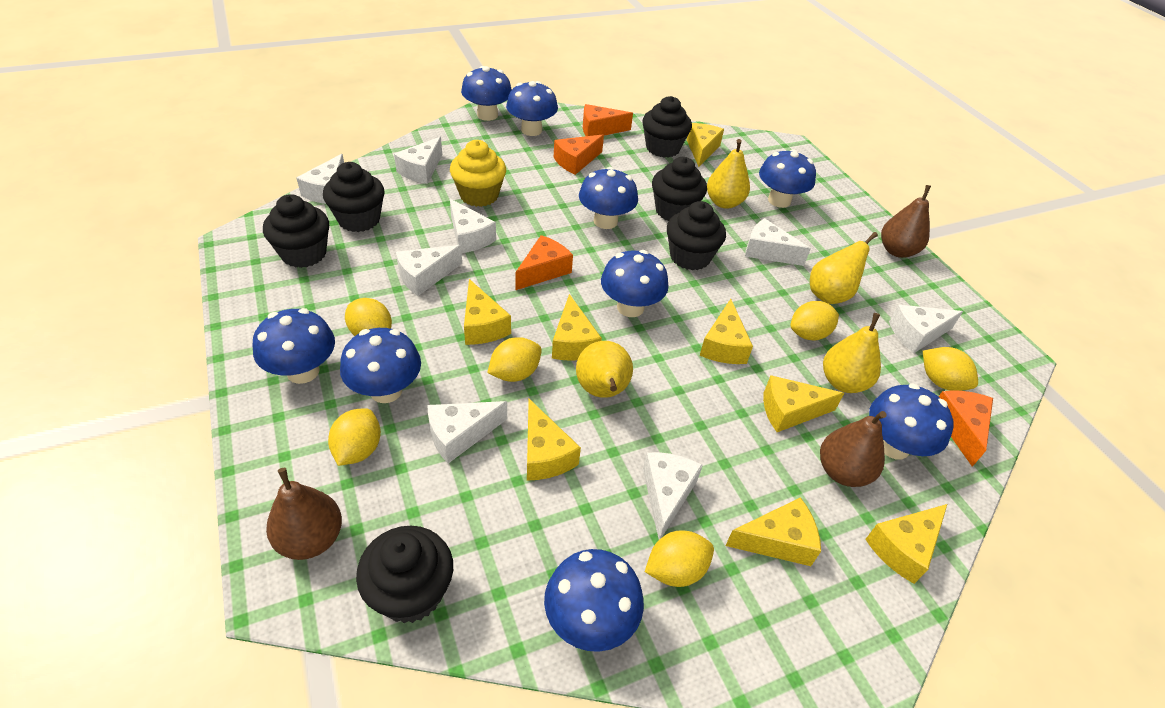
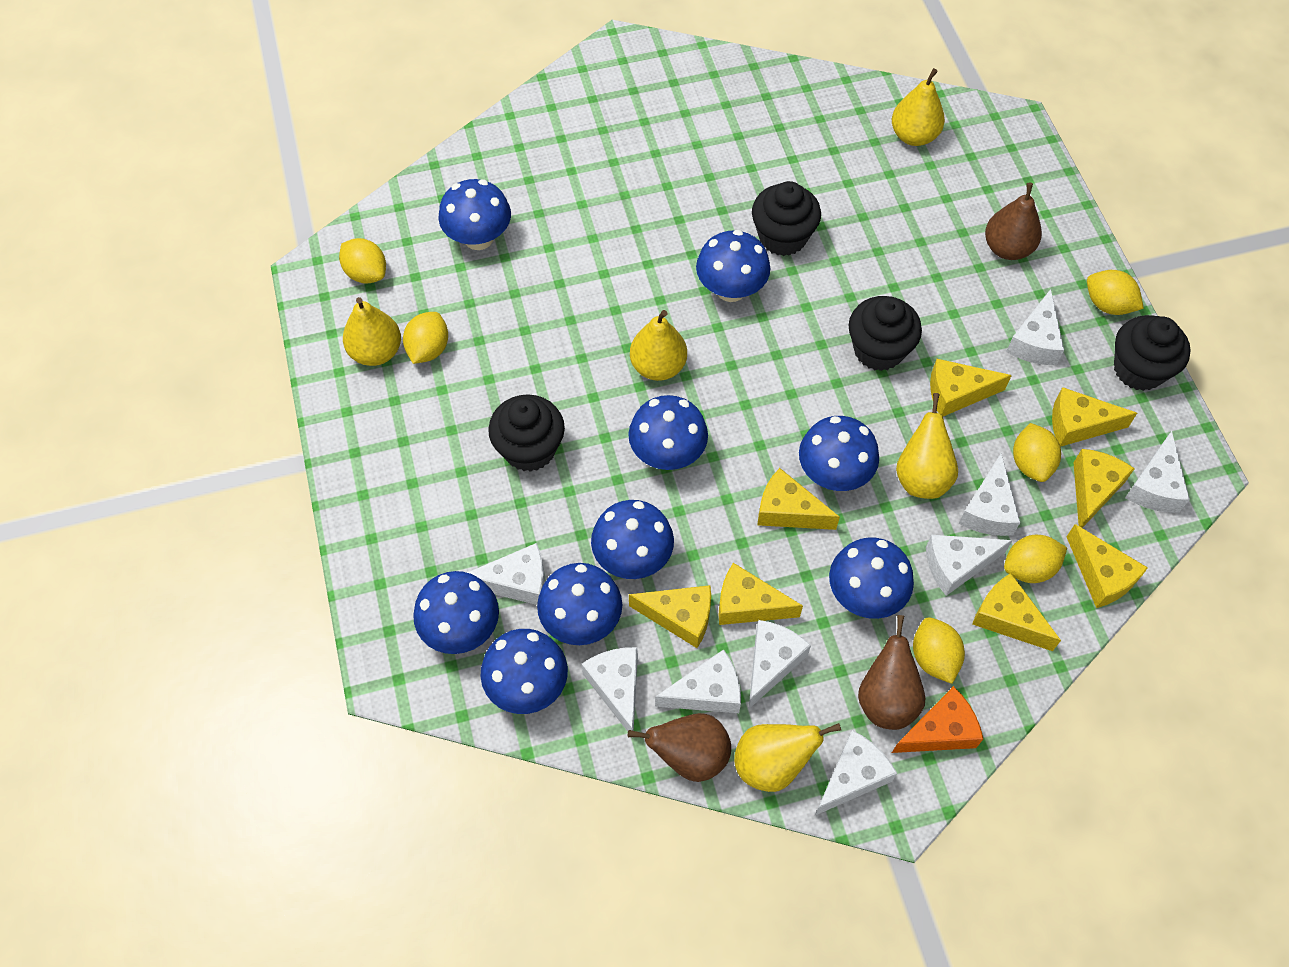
black cupcake: [263,194,329,268] [323,162,385,232] [356,526,453,623] [642,96,692,158] [652,157,707,221] [667,201,726,270] = 6 -> [488,394,565,472] [752,181,821,256] [849,296,922,371] [1114,315,1191,391] = 4
orange cheese: [515,235,573,290] [554,134,604,175] [583,104,633,136] [939,390,993,467] = 4 -> [892,686,983,753] = 1
white cheese: [297,154,344,204] [394,137,442,184] [396,245,462,296] [427,401,507,464] [450,199,496,253] [643,452,703,540] [745,218,811,266] [889,305,963,353] = 8 -> [467,543,545,605] [582,647,638,738] [655,649,741,713] [749,620,811,709] [815,730,897,815] [926,535,1013,596] [959,453,1020,536] [1006,289,1064,365] [1125,431,1190,513] = 9
yellow cupcake: [450,140,506,207] = 1 -> none = 0
yellow pear: [576,341,633,398] [707,139,750,209] [810,232,878,304] [823,313,881,393] = 4 -> [343,297,401,366] [630,310,687,381] [734,723,841,792] [892,68,945,146] [896,393,958,499] = 5

